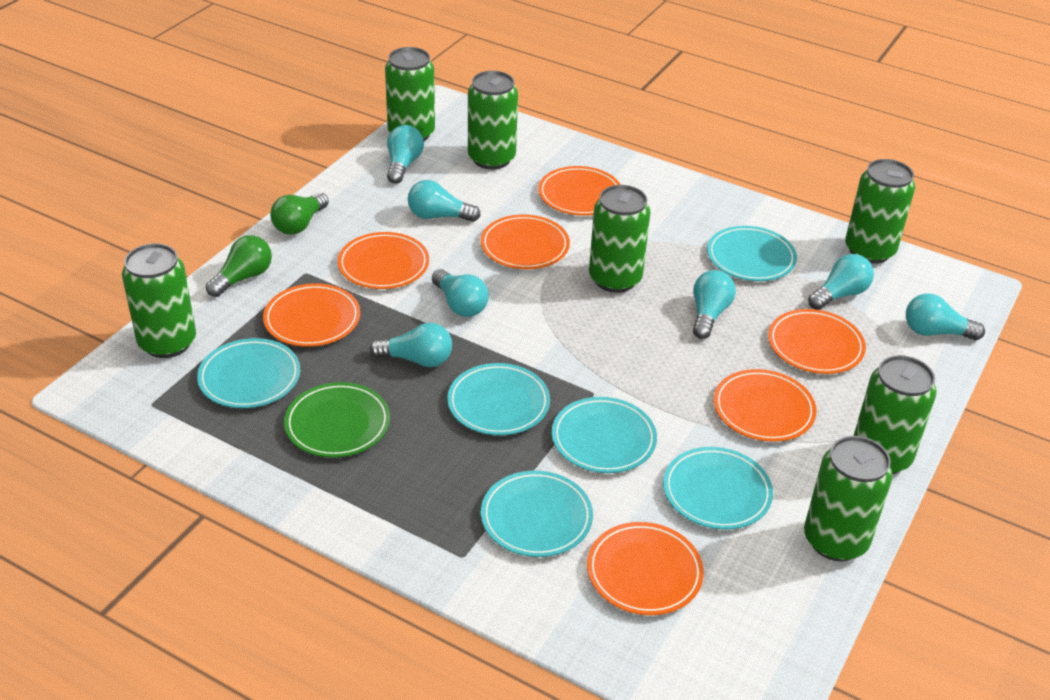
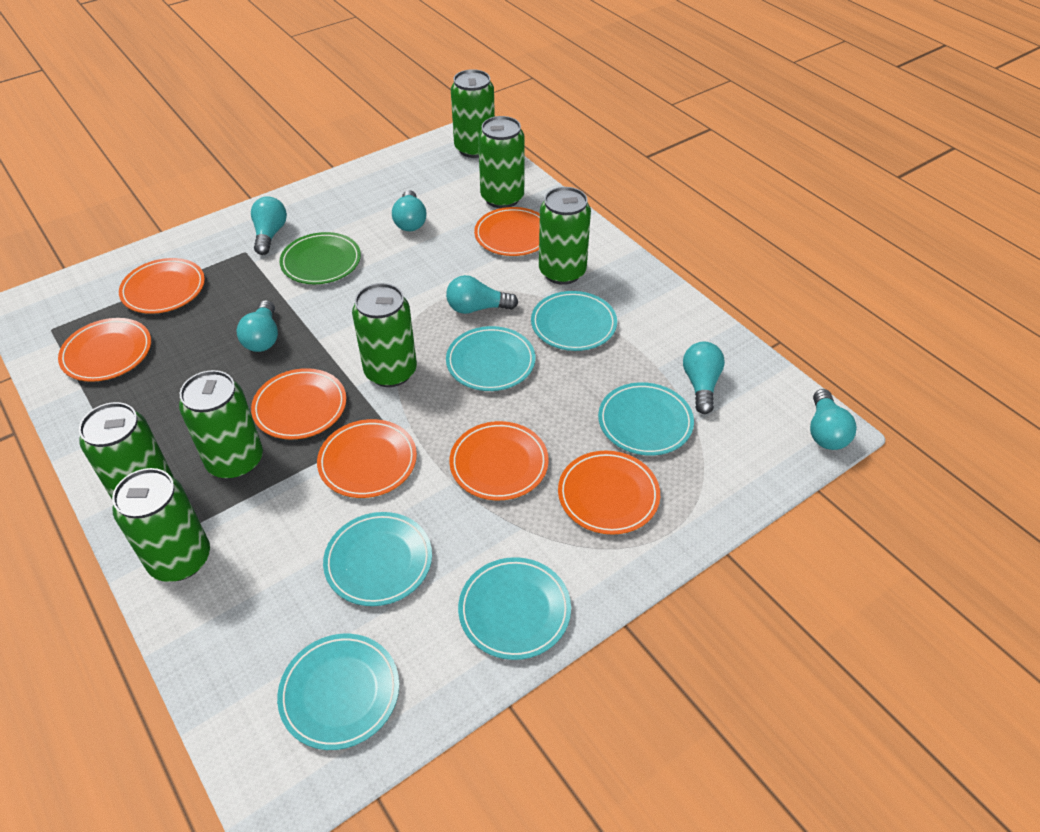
green light bulb: [206,235,272,297] [270,192,329,234] = 2 -> none = 0
turquoise light bulb: [370,323,452,367] [387,125,424,184] [408,180,481,222] [432,269,489,317] [693,270,736,339] [808,254,874,310] [906,293,985,340] = 7 -> [236,300,278,352] [251,196,287,255] [392,190,426,231] [446,275,518,314] [683,342,725,414] [810,389,857,450] = 6

